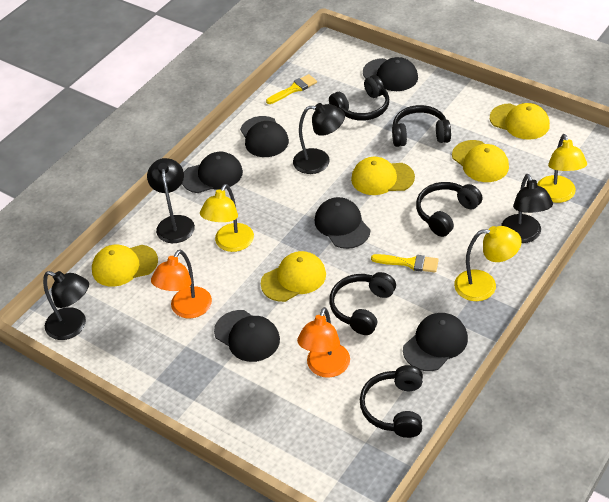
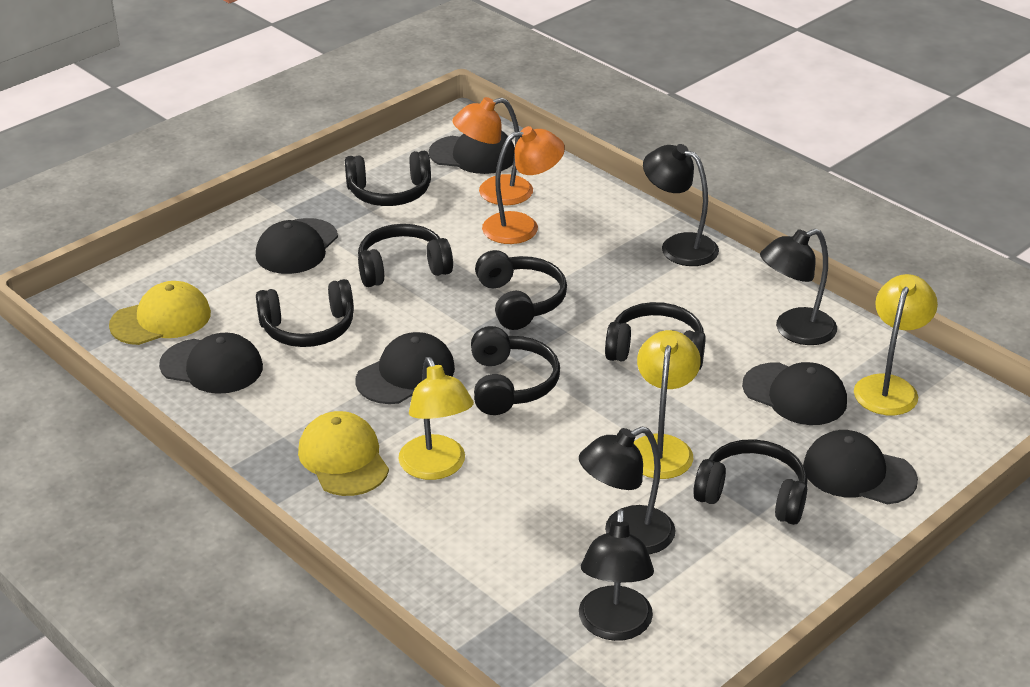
black headphones: [329,75,389,121] [329,272,396,335] [360,365,423,438] [392,105,451,147] [416,182,483,237] = 5 -> [256,279,354,347] [345,151,431,206] [358,224,453,287] [471,326,560,415] [475,250,567,330] [605,302,706,370] [693,439,807,525] = 7
yellow brush: [266,74,317,104] [371,254,439,273] = 2 -> none = 0
yellow cap: [92,245,158,287] [261,251,326,302] [351,157,415,195] [452,140,509,182] [490,103,550,140] = 5 -> [109,281,211,345] [298,411,389,496] = 2

